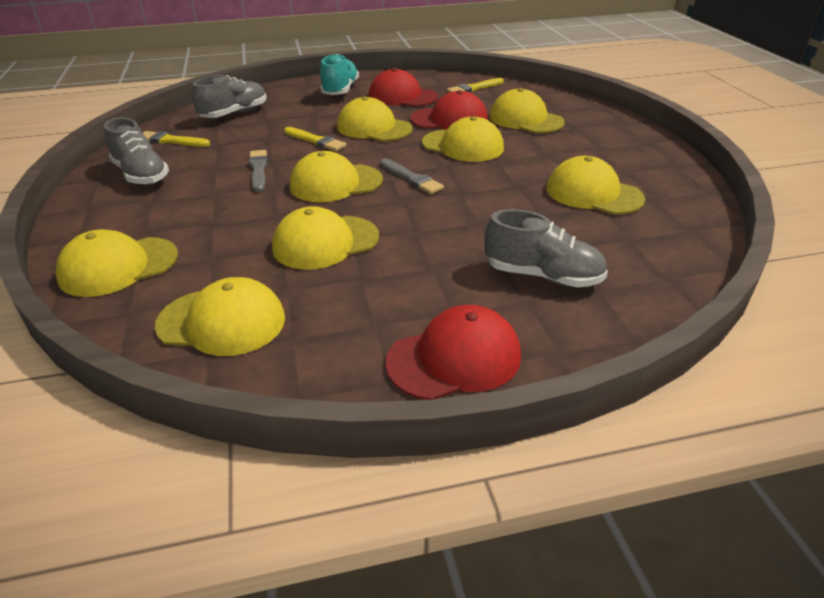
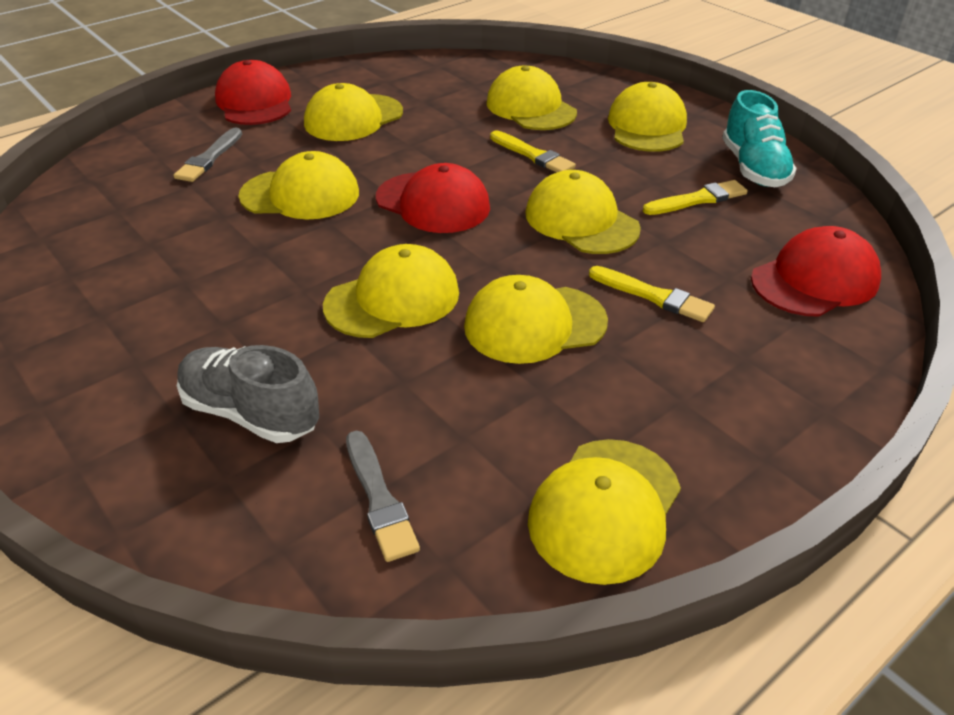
grey shoe: [104,118,169,185] [192,75,267,118] [484,209,608,287] = 3 -> [177,345,319,443] = 1

